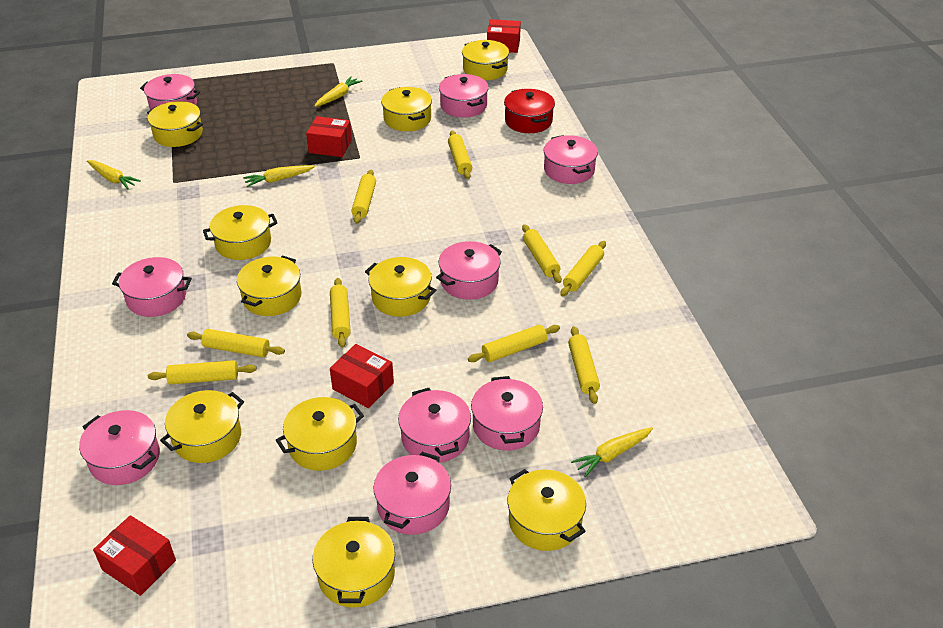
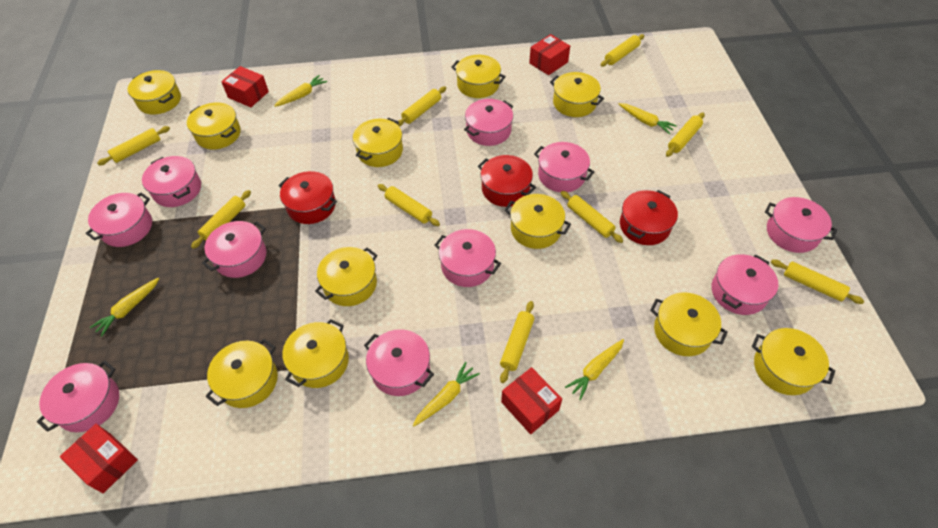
pink pot: [79,410,160,485] [112,257,192,317] [140,74,200,110] [374,452,451,535] [398,388,471,463] [436,241,502,300] [439,74,489,118] [471,376,543,451] [544,135,598,184] = 9 -> [37,360,119,432] [86,193,152,247] [142,156,201,207] [202,221,266,278] [364,329,434,396] [434,229,501,287] [464,99,513,146] [534,142,594,192] [712,254,778,315] [765,197,837,253] = 10
red pot: [504,89,555,133] = 1 -> [278,171,337,224] [478,155,536,207] [620,190,678,245] = 3
yellow carrot: [87,160,141,189] [243,165,315,187] [315,76,363,107] [571,427,653,477] = 4 -> [90,278,159,337] [274,75,327,107] [413,362,480,426] [565,339,624,400] [619,103,677,134] = 5
yellow pot: [147,101,203,147] [160,390,244,463] [203,205,277,260] [237,256,301,316] [276,397,364,471] [313,517,395,608] [365,257,436,317] [381,87,432,131] [462,40,509,80] [507,469,586,551] = 10 -> [128,70,181,114] [187,102,241,150] [206,339,278,408] [282,319,349,388] [315,247,377,306] [353,118,403,167] [451,55,506,98] [504,194,571,249] [550,72,604,117] [650,292,728,356] [752,328,835,395] = 11

